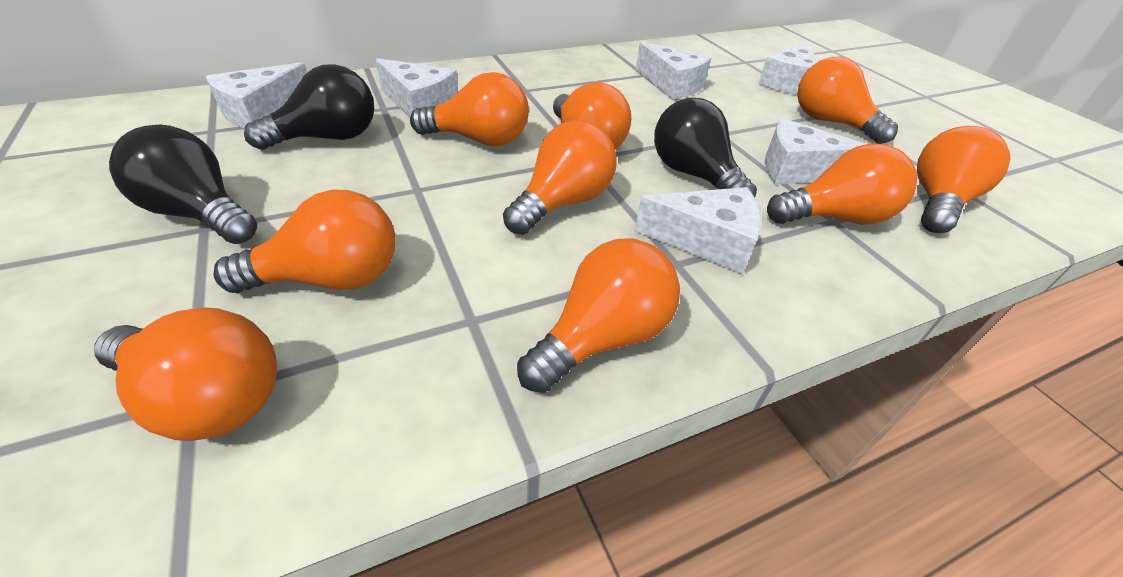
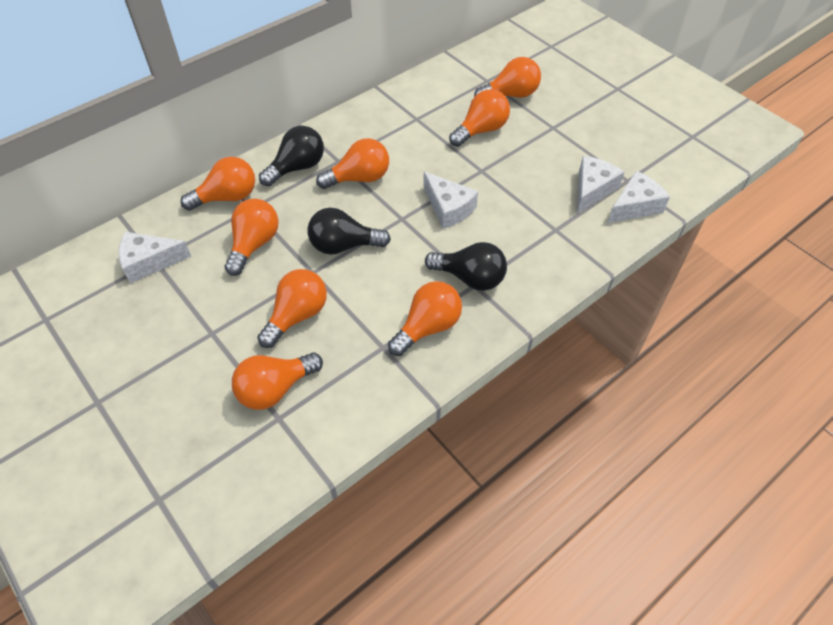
orange light bulb: [94,307,277,441] [214,190,395,293] [410,72,529,146] [503,120,617,235] [517,238,680,393] [553,82,631,150] [767,143,917,225] [797,57,898,144] [917,126,1010,233] = 9 -> [181,157,255,211] [224,199,279,276] [232,352,323,410] [257,269,327,348] [316,138,389,189] [388,281,462,356] [449,89,510,147] [474,57,541,98] = 8
white cheese: [206,62,307,129] [375,58,458,118] [635,187,762,275] [636,42,712,100] [758,42,819,95] [765,118,866,184] = 6 -> [119,232,191,284] [423,171,478,229] [577,156,624,213] [608,171,670,223] = 4

